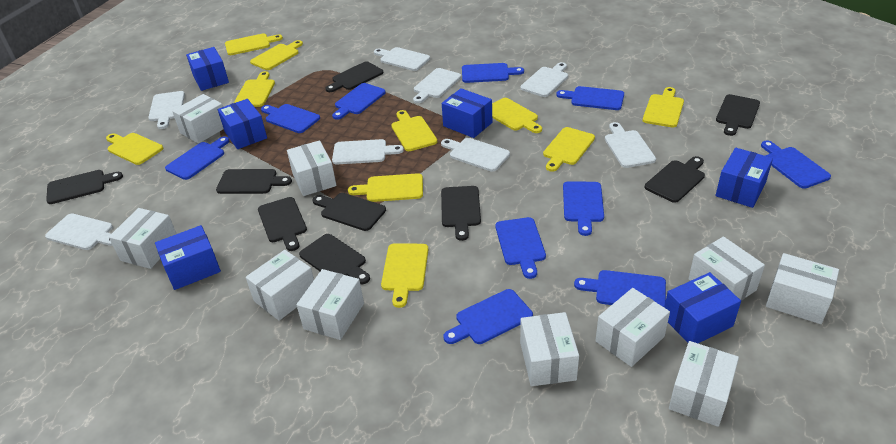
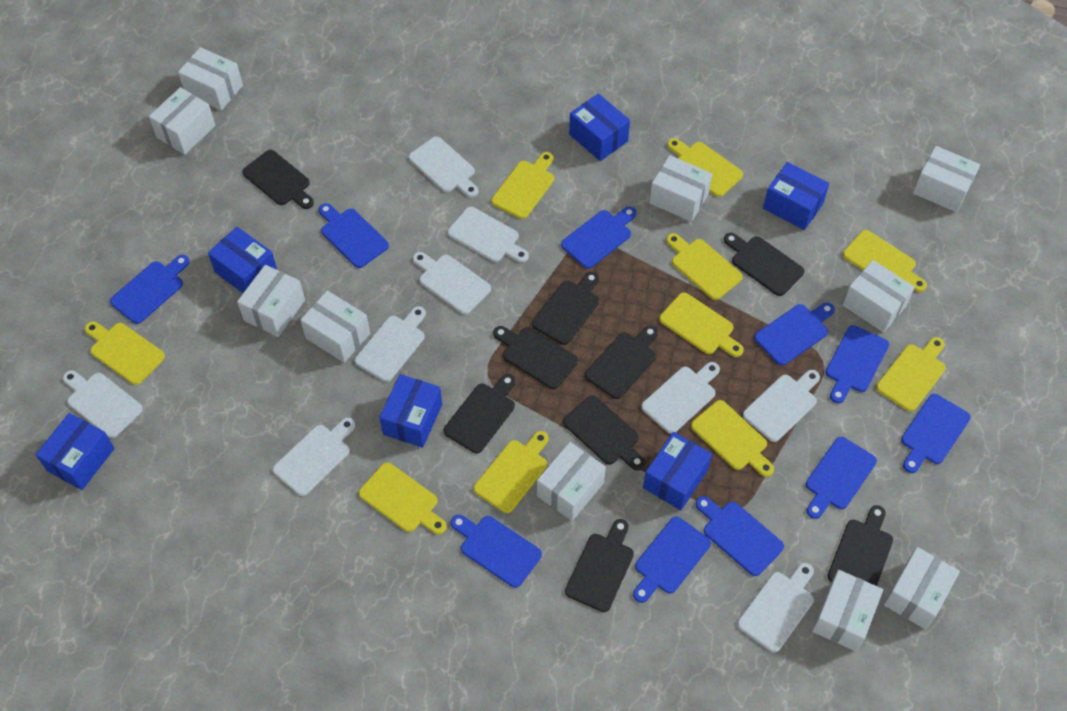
white cutting board: [45,214,113,250] [148,91,185,129] [332,139,404,164] [374,47,430,71] [413,68,461,103] [441,138,510,172] [520,62,568,97] [605,122,656,168] = 8 -> [63,370,143,438] [273,418,356,496] [355,306,426,382] [409,136,478,198] [413,252,491,314] [448,207,529,263] [641,362,720,434] [737,563,814,652] [743,370,820,442] = 9

